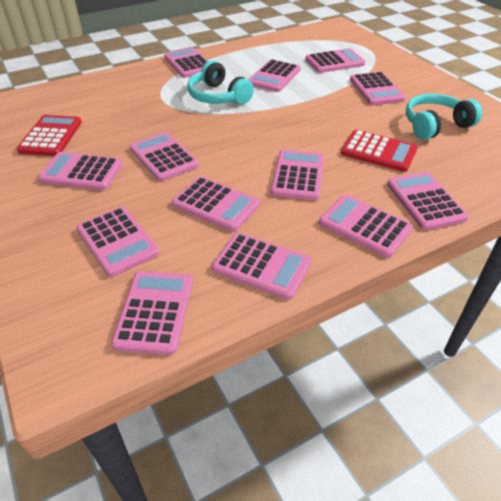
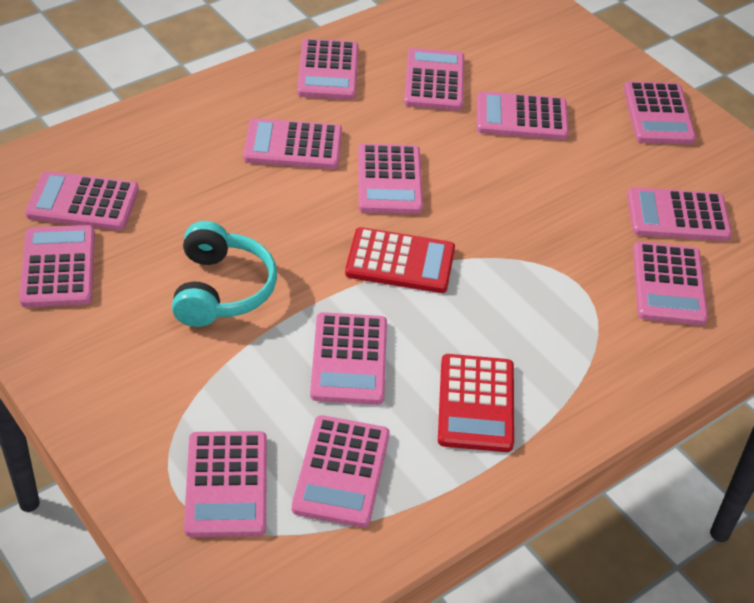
turquoise headphones: [187,60,254,105] [406,94,482,140] = 2 -> [172,221,277,327] = 1

